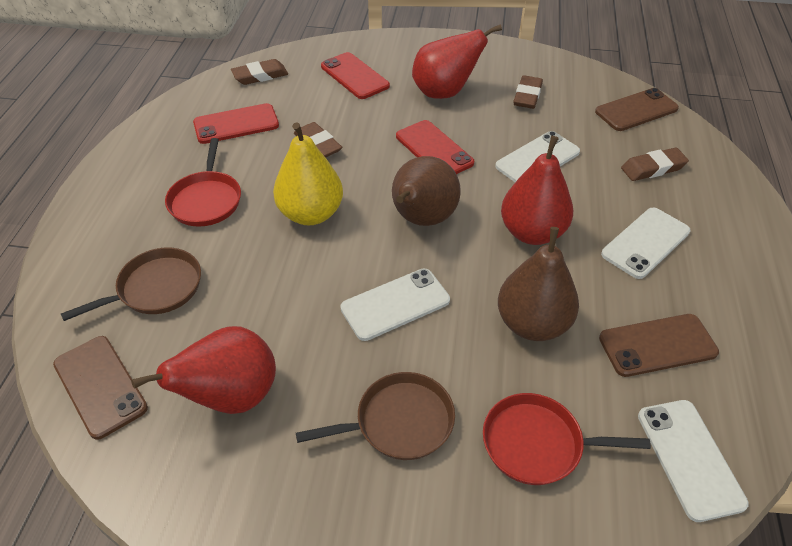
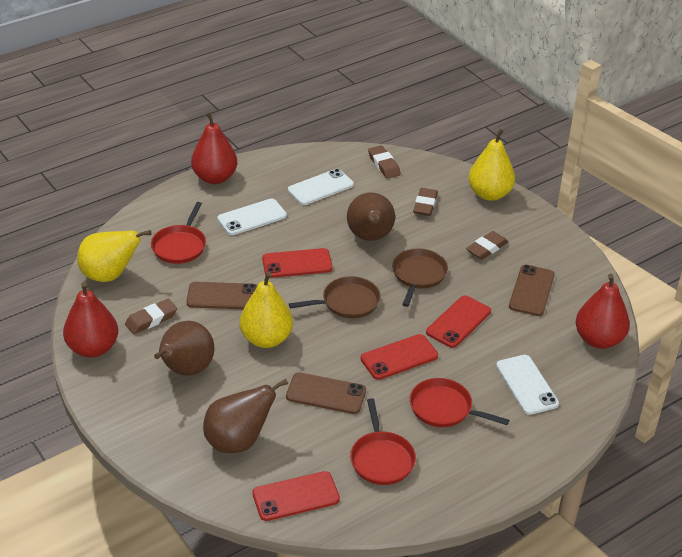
brown pear: [392,156,461,226] [498,227,579,341] = 2 -> [154,321,214,376] [203,379,288,453] [347,193,395,241] = 3
red pan: [165,138,241,227] [483,393,651,485] = 2 -> [151,202,206,264] [350,398,416,485] [410,378,509,427] = 3
red phone: [193,103,279,144] [321,52,390,99] [396,120,474,174] = 3 -> [252,471,340,521] [262,248,333,278] [361,334,438,380] [426,295,491,348] = 4
white phone: [340,269,450,341] [495,131,580,182] [601,208,690,279] [638,400,749,522] = 4 -> [217,198,287,235] [288,169,354,205] [496,355,559,415] = 3
yellow pear: [273,122,343,225] = 1 -> [77,230,151,282] [240,272,293,348] [468,129,515,201] = 3

